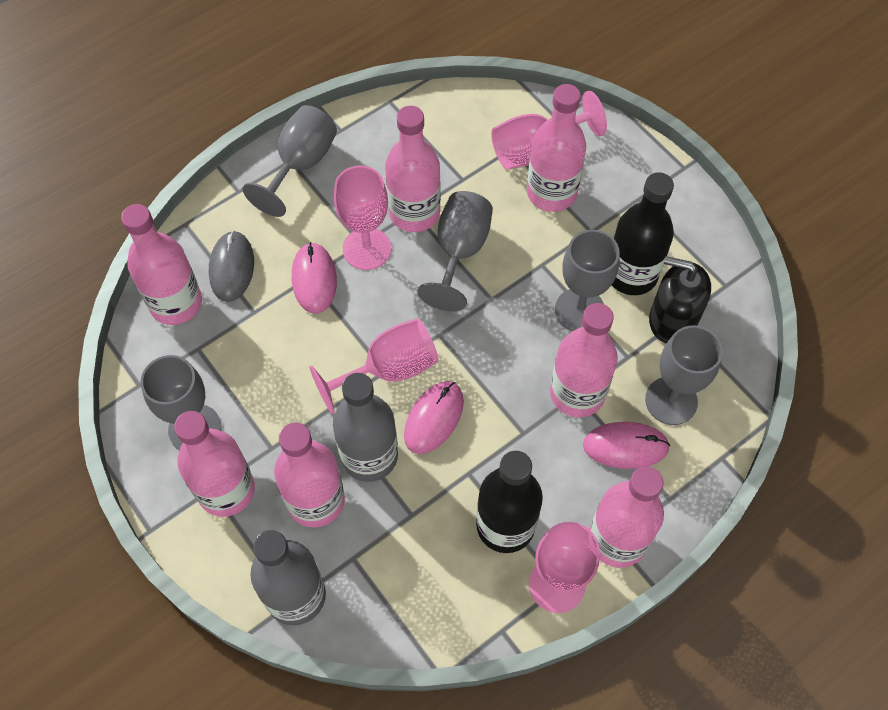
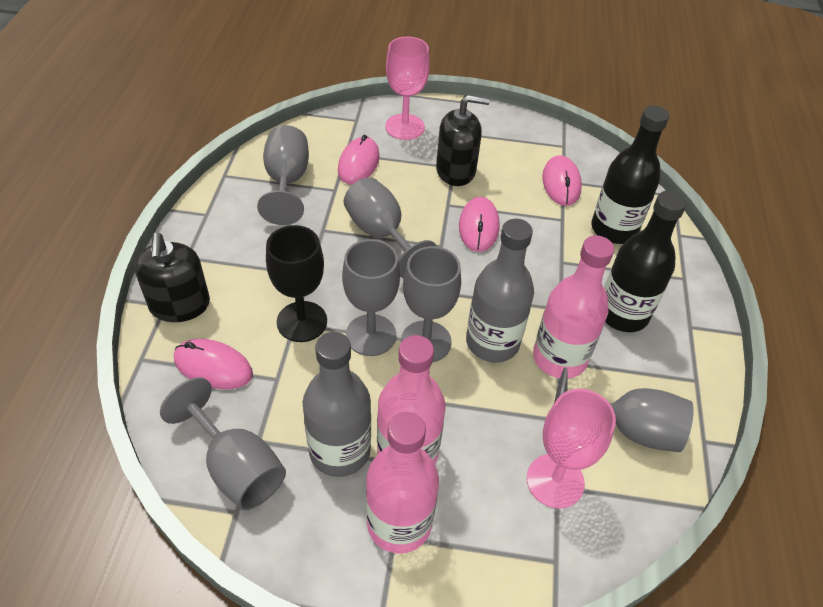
black goblet: none = 0 -> [266,225,327,342] = 1
black soap dispenser: [649,256,711,344] = 1 -> [134,233,210,322] [436,95,490,186] = 2
grey goblet: [141,355,221,450] [243,105,337,217] [417,191,493,311] [555,230,620,331] [645,325,723,425] = 5 -> [160,377,286,510] [257,125,309,225] [342,239,400,356] [344,177,436,278] [401,246,461,362] [554,367,694,452] = 6
grey mouse: [209,230,254,302] = 1 -> none = 0
pink bottle: [121,204,202,325] [174,411,255,517] [274,423,345,528] [385,106,441,232] [527,84,586,212] [550,303,618,417] [589,466,664,568] = 7 -> [366,412,439,554] [377,335,445,464] [533,235,614,379] = 3
pink goblet: [309,318,438,414] [334,165,391,270] [491,91,607,170] [529,522,600,613] = 4 -> [385,37,430,140] [527,389,616,509] = 2
pink mouse: [292,242,337,314] [404,381,464,454] [583,422,670,469] = 3 -> [174,339,253,389] [338,135,380,185] [459,197,500,252] [542,155,582,206] = 4

